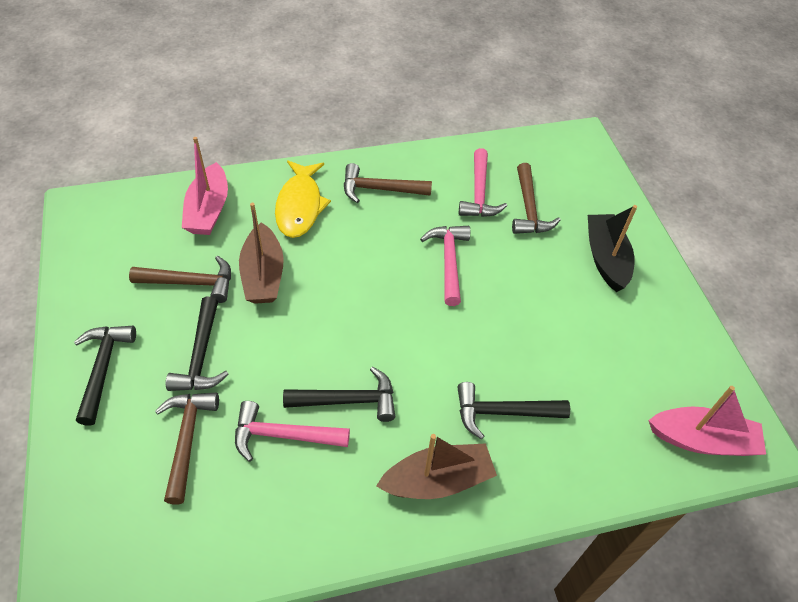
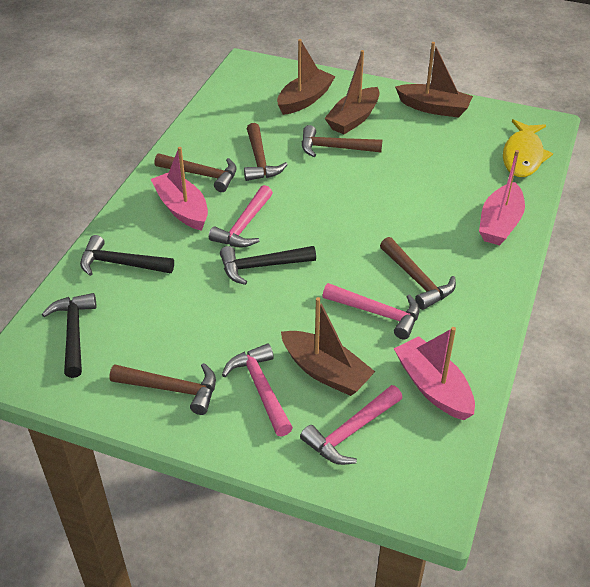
black boat: [588,205,637,292] = 1 -> none = 0
black hammer: [74,326,136,425] [166,297,228,391] [283,366,395,422] [457,382,570,439] = 4 -> [42,293,97,378] [80,235,174,276] [220,246,316,285] = 3
brown boat: [239,203,284,304] [376,434,497,499] = 2 -> [277,39,336,115] [281,297,375,396] [325,50,380,134] [395,42,473,118] = 4
brown hammer: [129,256,231,303] [155,392,219,504] [344,163,432,203] [512,163,560,234] = 4 -> [109,363,216,415] [155,153,237,192] [244,123,288,181] [302,125,382,157] [380,237,456,310] = 5
pink boat: [182,137,228,235] [648,386,766,456] = 2 -> [151,147,208,231] [394,327,475,420] [479,150,525,245] = 3
pink hammer: [235,401,350,462] [420,226,470,306] [459,148,507,217] = 3 -> [209,185,273,247] [222,343,293,437] [300,385,403,465] [323,283,420,340] = 4

